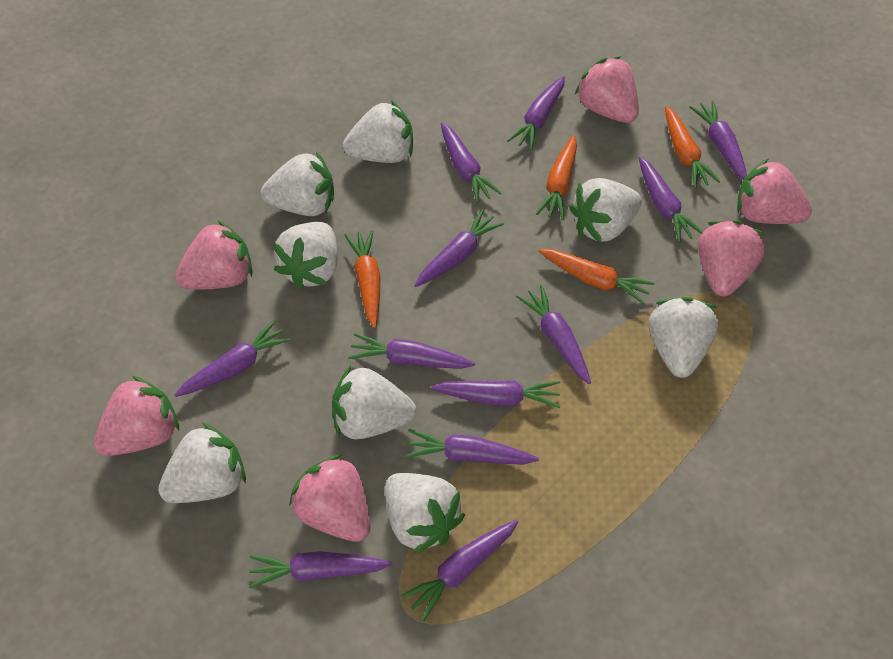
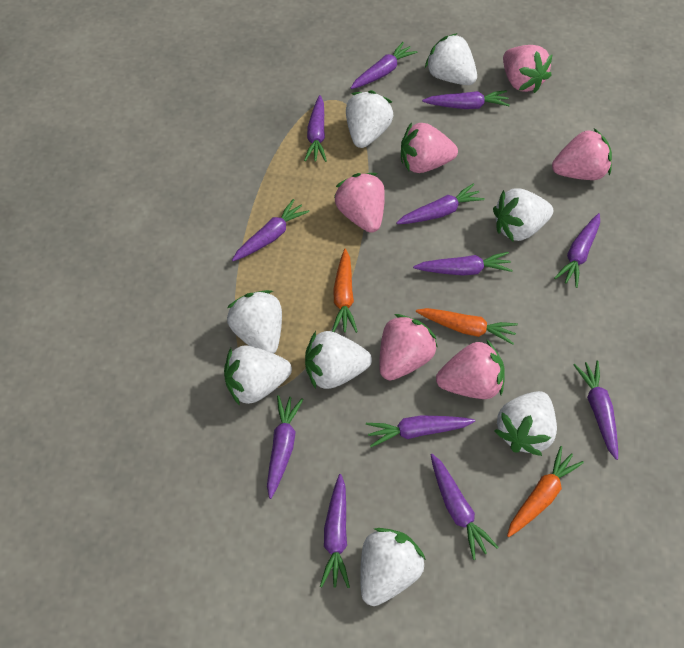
orange carrot: [345,230,381,328] [536,135,577,220] [538,249,655,305] [665,106,721,188] = 4 -> [332,249,358,333] [416,308,518,345] [507,446,584,537] = 3

